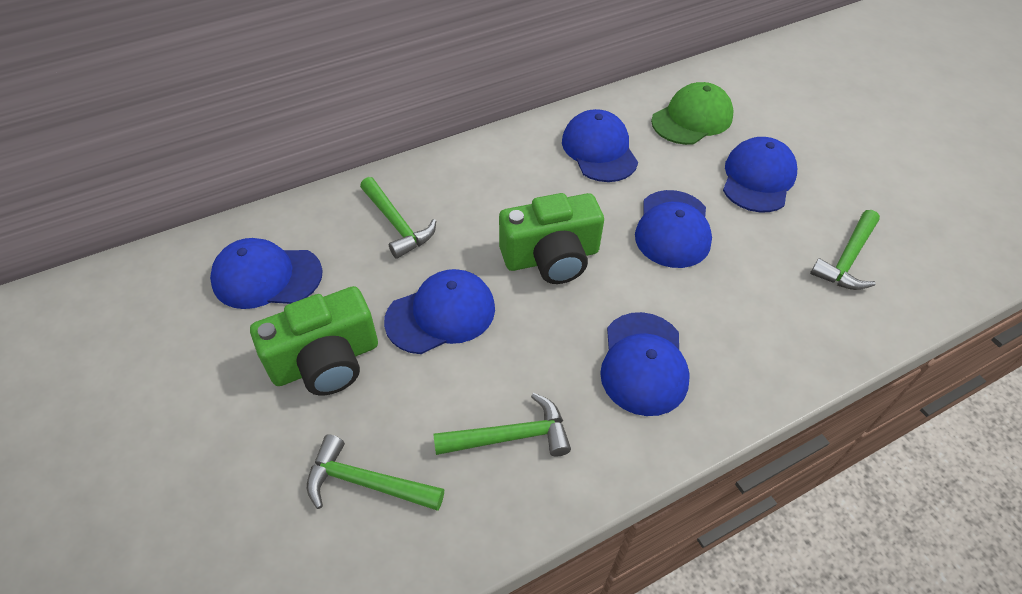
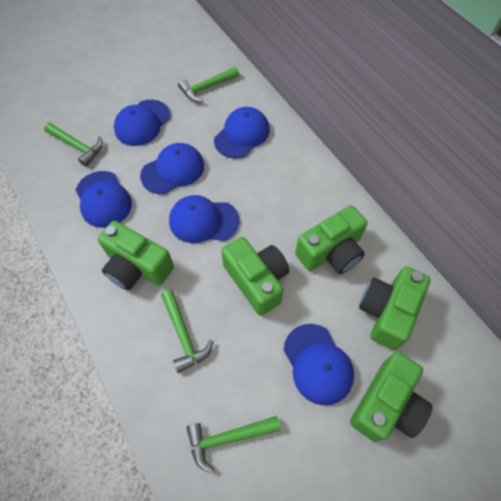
green camera: [250,286,378,395] [499,193,604,284] = 2 -> [98,221,174,291] [221,237,289,316] [295,205,367,274] [350,352,433,442] [359,267,431,350] = 5
green cap: [651,82,734,145] = 1 -> none = 0

